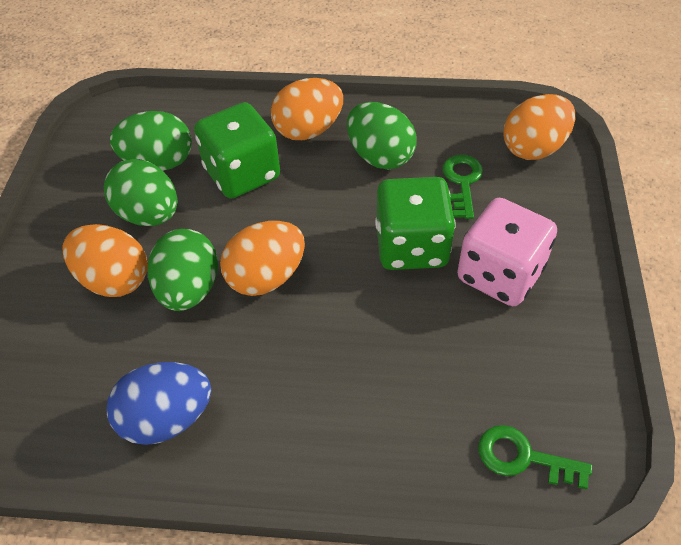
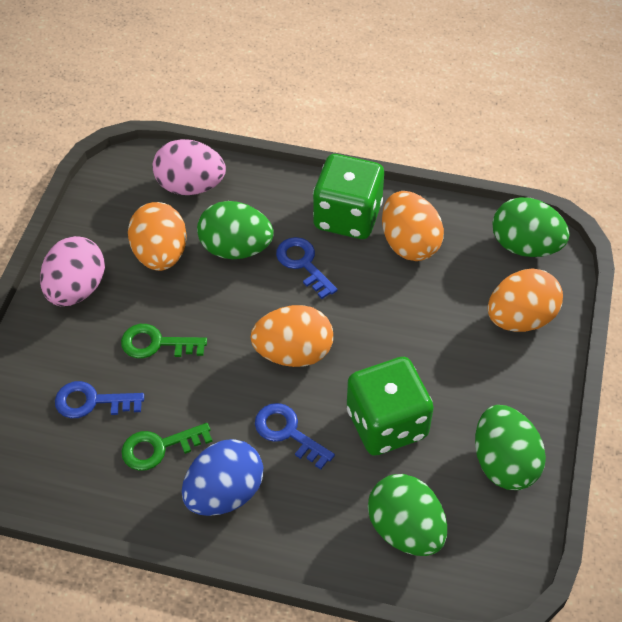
blue key: none = 0 -> [55,381,144,418] [255,403,335,469] [276,237,338,299] = 3
pink dice: [457,198,557,306] = 1 -> none = 0
pink egg: none = 0 -> [40,236,105,306] [152,139,226,195] = 2

